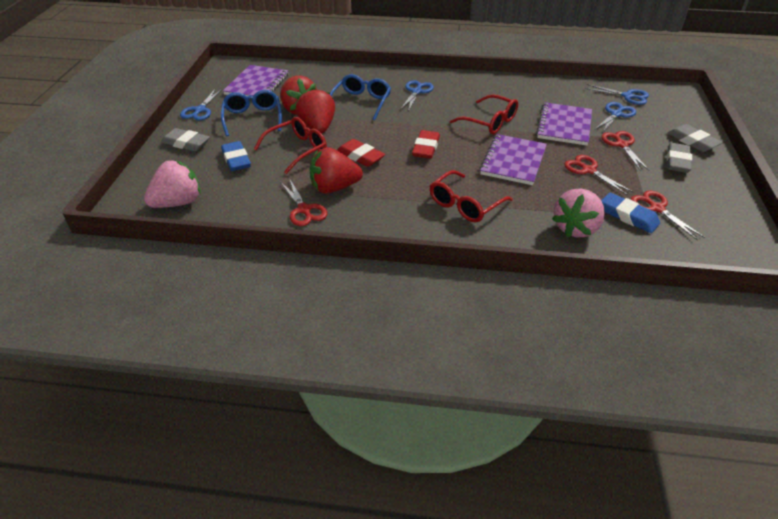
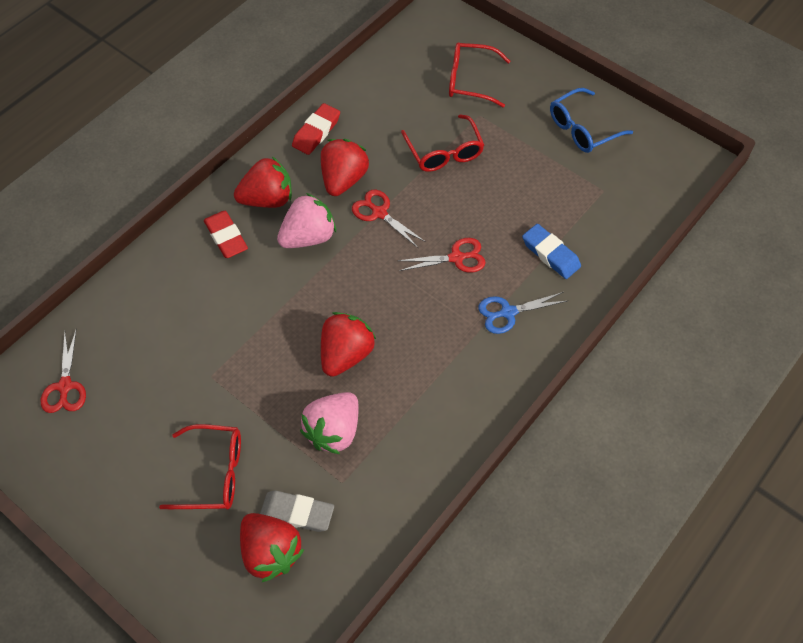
blue eraser: [221,141,251,171] [601,193,660,233] = 2 -> [522,224,581,279] = 1
blue glasses: [221,90,282,136] [329,74,391,120] = 2 -> [550,88,633,153] = 1
blue scissors: [180,89,222,120] [400,80,434,112] [585,84,649,105] [594,102,636,133] = 4 -> [478,292,567,334] = 1
grey eraser: [161,128,210,151] [667,124,723,152] [667,143,692,173] = 3 -> [260,490,334,532] = 1
purple notebook: [223,65,288,99] [479,134,547,185] [536,102,592,146] = 3 -> none = 0
red scissors: [281,178,327,226] [564,155,634,195] [601,131,649,171] [631,190,705,240] = 4 -> [41,330,86,413] [352,190,426,248] [398,238,486,273] = 3
red strawberry: [280,75,317,115] [296,88,335,133] [310,147,363,194] = 3 -> [234,156,292,208] [240,513,304,582] [321,139,369,196] [321,312,376,377] = 4

